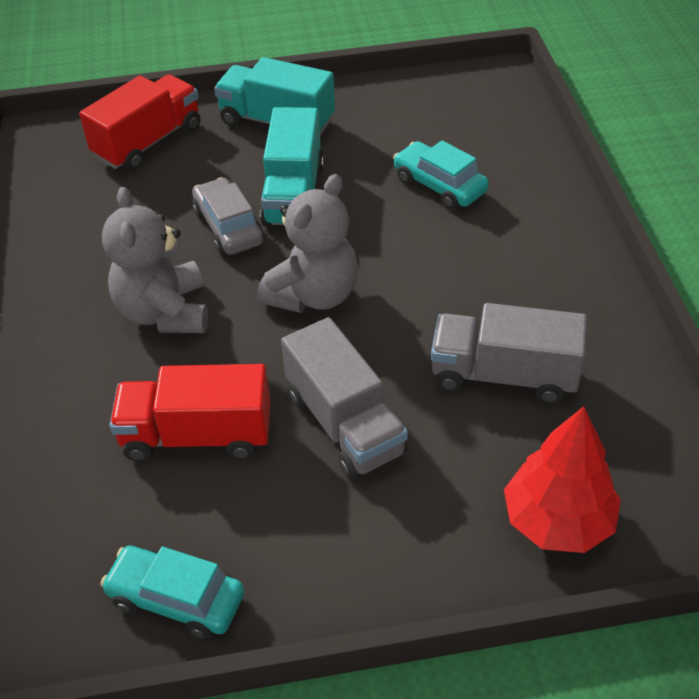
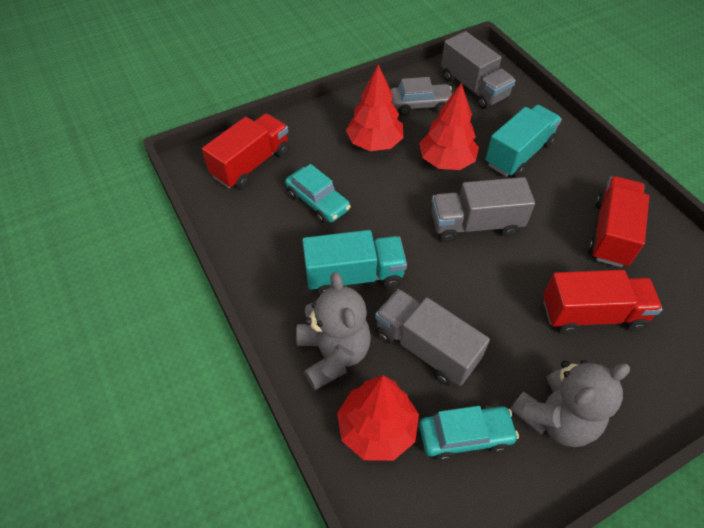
grey truck: [281,317,408,479] [431,303,587,404] = 2 -> [375,289,490,386] [431,177,535,242] [441,31,516,109] = 3
red tree: [504,406,621,553] = 1 -> [337,375,419,461] [346,64,404,151] [419,83,479,170] = 3
red truck: [79,74,200,170] [109,364,271,462] = 2 -> [202,113,289,189] [543,270,663,334] [588,176,649,267] = 3

